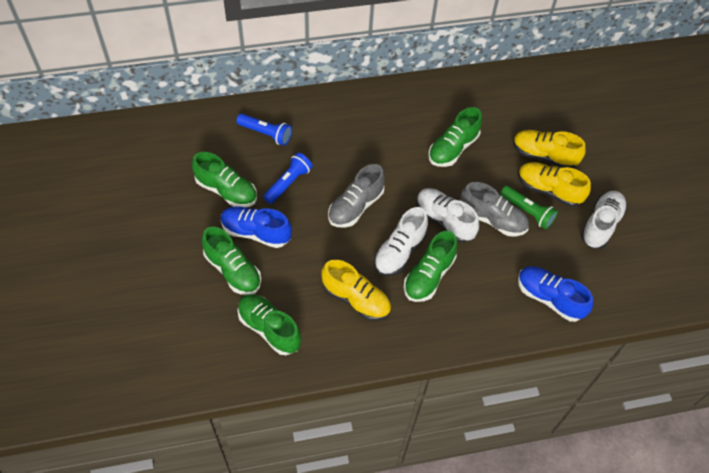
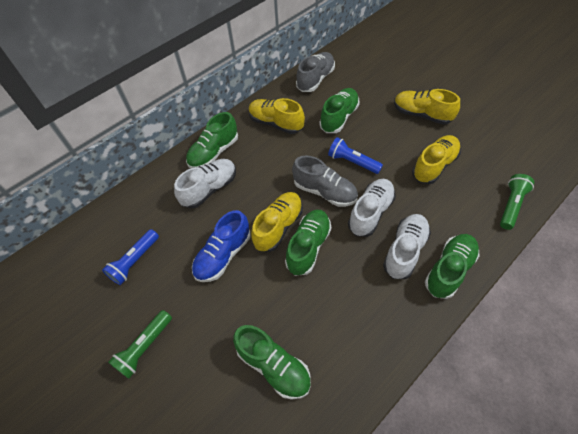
blue shoe: [220,206,292,248] [518,266,593,322] = 2 -> [192,210,251,282] = 1
green flashlight: [500,186,558,229] = 1 -> [108,310,172,379] [500,174,534,230] = 2
yellow shoe: [321,260,391,321] [513,130,585,168] [518,162,591,207] = 3 -> [249,98,305,134] [251,192,303,252] [394,89,460,125] [412,135,461,184] = 4

